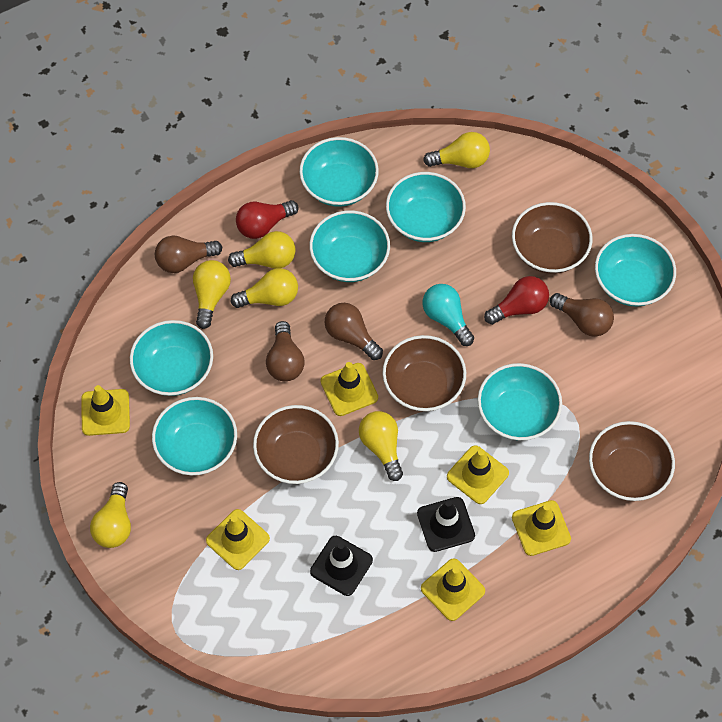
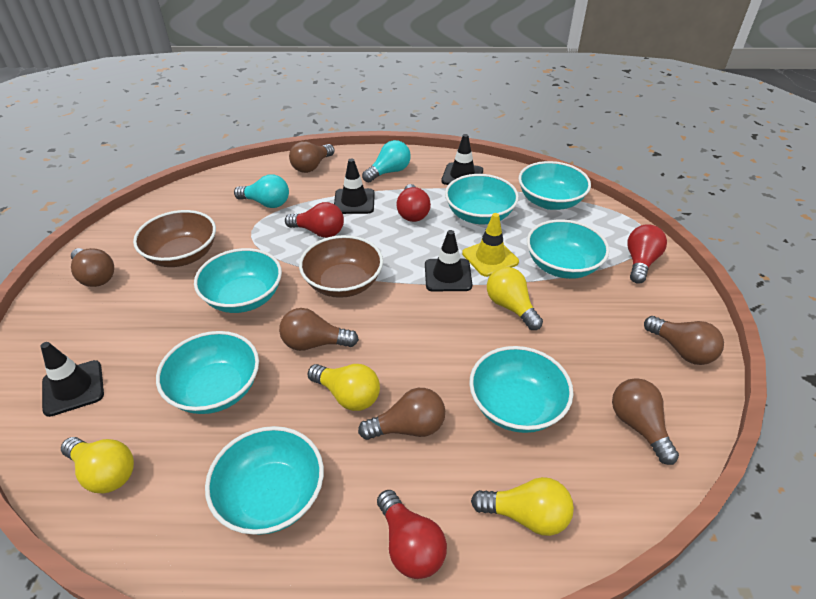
black traffic cone: [310,536,373,596] [417,497,475,552] = 2 -> [41,342,104,417] [334,159,375,214] [425,230,472,291] [441,134,483,185] = 4
brown bowl: [253,405,339,484] [382,335,466,412] [512,202,592,274] [589,421,675,501] = 4 -> [133,210,216,267] [299,235,383,298] = 2
brown light bulb: [155,236,222,273] [266,321,304,381] [325,303,383,360] [550,293,614,337] = 4 -> [71,248,114,287] [279,308,359,351] [289,141,335,173] [358,388,445,440] [612,378,679,465] [644,316,724,365] = 6
red light bulb: [236,200,299,239] [484,276,549,325] = 2 -> [285,202,344,238] [377,490,447,579] [396,184,431,222] [627,224,667,284] = 4
turquoise light bulb: [423,284,474,346] = 1 -> [234,175,289,208] [362,140,411,183] = 2
yellow light bulb: [90,482,131,548] [193,260,231,329] [228,231,296,269] [230,268,298,308] [359,411,403,481] [423,132,490,168] = 6 -> [61,437,134,493] [308,364,380,411] [471,477,574,536] [487,267,543,330] = 4
yellow traffic cone: [81,385,130,436] [206,509,270,570] [321,362,378,416] [421,559,485,621] [447,445,509,504] [512,500,571,556] = 6 -> [462,213,519,277] = 1

